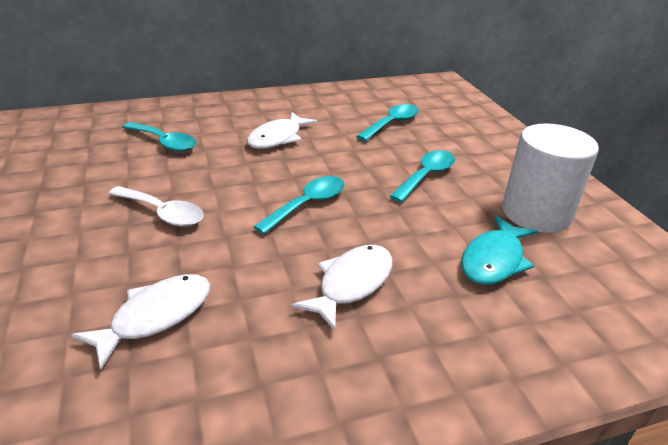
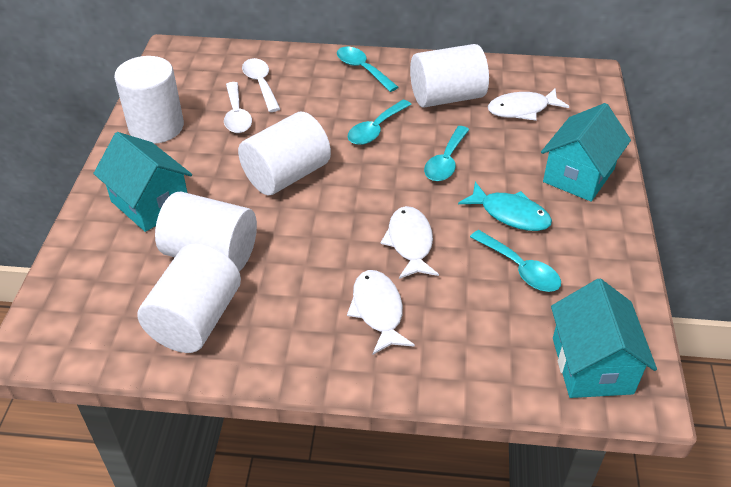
turquoise house: none = 0 -> [93,132,192,232] [541,103,631,202] [551,279,657,398] = 3
white cylinder: [502,123,599,233] = 1 -> [114,56,184,144] [138,243,241,353] [155,192,257,271] [238,112,331,195] [410,44,489,108] = 5
white spoon: [108,186,204,227] = 1 -> [224,82,252,133] [242,58,280,112] = 2

